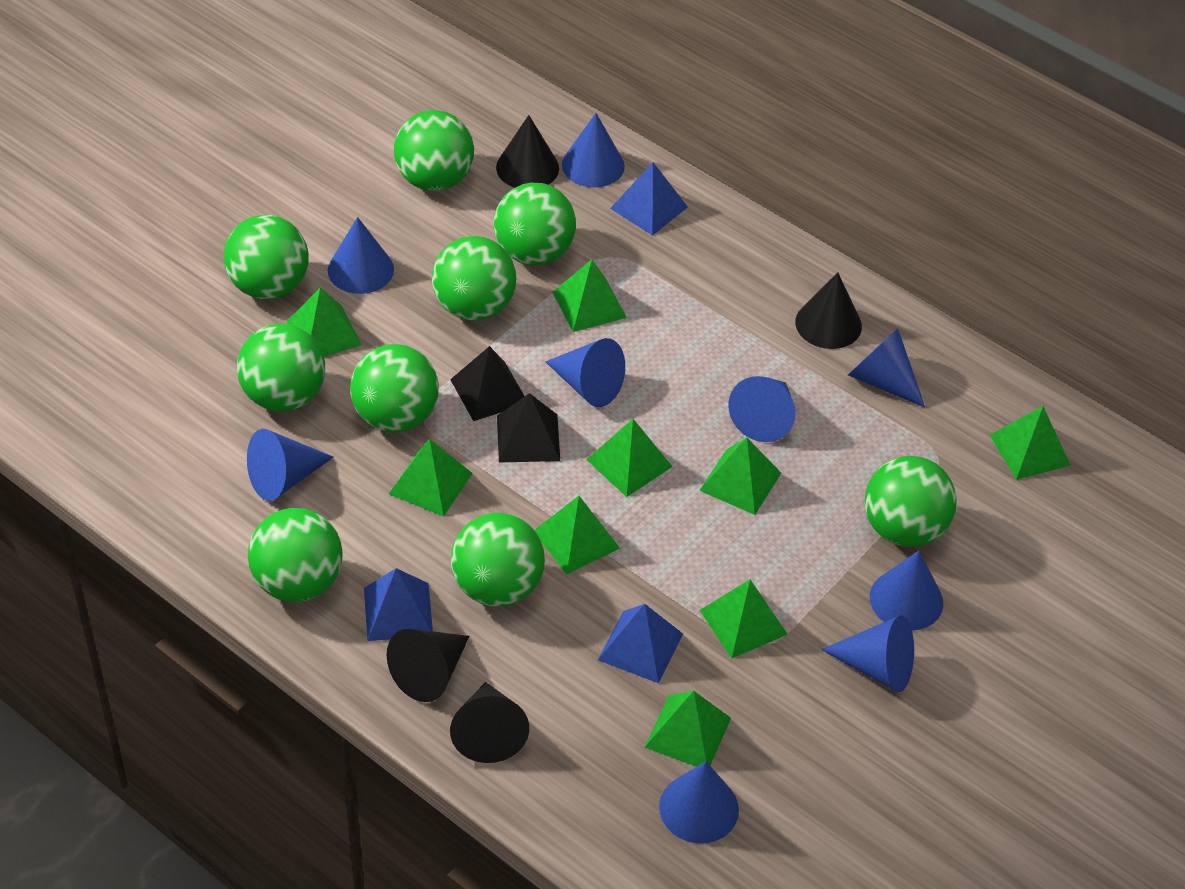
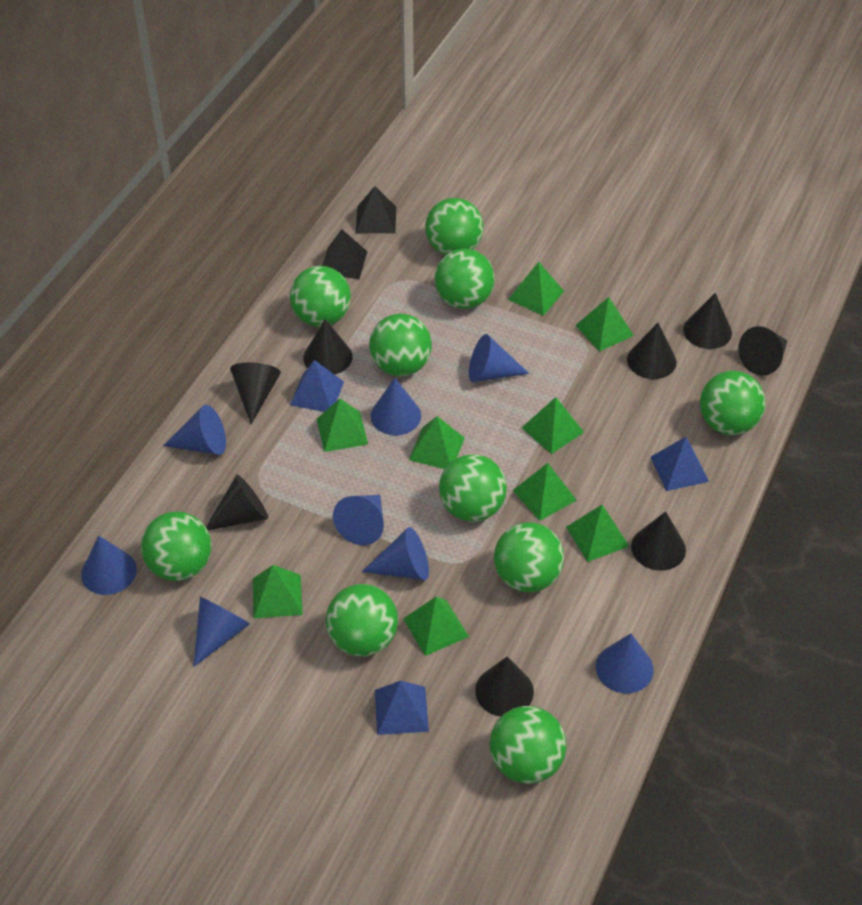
black cone: [387,629,469,702] [450,682,529,763] [496,115,559,188] [795,272,862,349] = 4 -> [206,475,268,530] [230,362,281,424] [303,319,353,375] [475,657,534,717] [627,323,676,379] [631,511,686,571] [683,293,732,349] [738,326,787,376] = 8
blue cone: [247,429,333,501] [328,217,394,294] [545,338,625,407] [562,113,625,187] [659,761,739,844] [728,376,796,442] [821,615,914,692] [848,329,925,407] [870,551,943,631] = 9 -> [81,536,137,595] [163,405,226,455] [193,597,250,667] [333,495,384,545] [362,527,429,580] [370,378,421,435] [469,334,529,382] [596,633,654,693] = 8
green ball: [224,215,309,299] [237,324,325,411] [248,508,343,602] [350,344,439,432] [394,110,474,191] [432,236,516,321] [451,513,545,606] [494,183,576,265] [865,456,957,547] = 9 -> [141,511,211,581] [290,266,351,327] [326,584,398,657] [369,314,432,376] [425,198,484,255] [435,248,495,309] [439,454,507,522] [489,706,566,784] [494,522,564,593] [700,371,765,435] = 10

